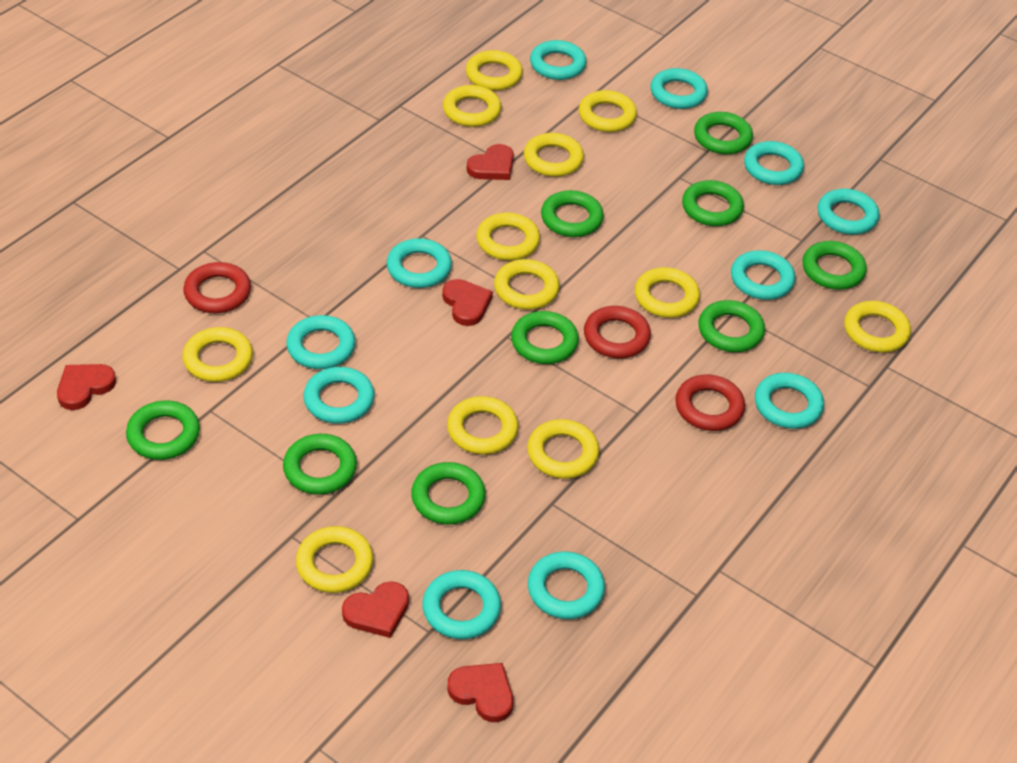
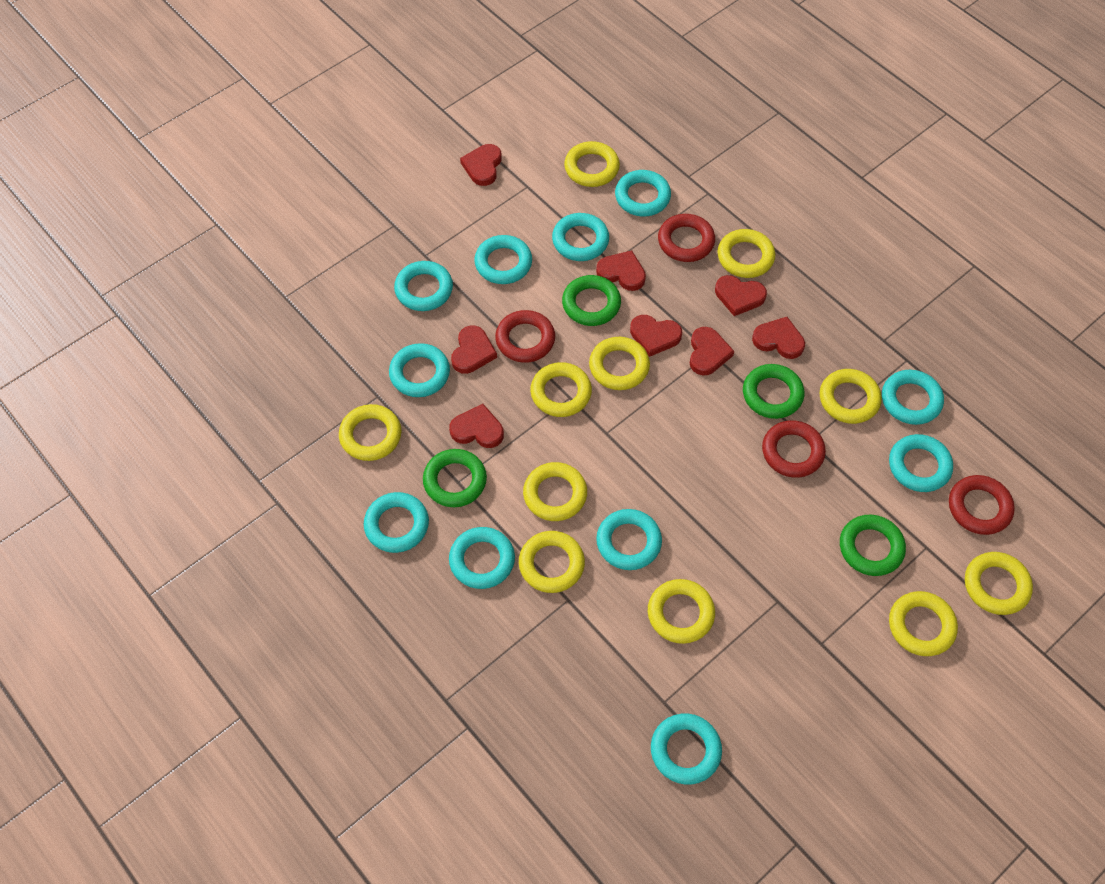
green ring: [126,401,200,460] [283,434,357,495] [411,462,486,525] [511,311,579,364] [541,190,604,237] [682,180,744,226] [694,112,753,154] [699,300,765,352] [802,241,867,290] = 9 -> [423,449,487,507] [562,275,621,326] [743,364,804,419] [840,515,906,576] = 4
red heart: [57,364,116,410] [342,581,409,638] [442,279,493,326] [447,663,513,722] [467,144,514,180] = 5 -> [449,404,504,448] [451,325,497,374] [460,144,502,186] [596,250,646,291] [630,315,682,357] [690,327,734,375] [715,275,767,316] [752,317,805,359] = 8
red ring: [183,262,251,313] [584,306,651,358] [675,375,745,431] = 3 -> [495,310,555,363] [658,214,715,262] [762,420,826,478] [949,475,1015,535] = 4
yellow ring: [183,327,253,382] [296,526,373,593] [443,85,501,127] [447,396,518,455] [466,50,523,91] [476,212,540,261] [494,259,560,310] [524,133,584,177] [527,419,599,479] [579,90,637,132] [635,267,700,318] [844,301,911,353] = 12 -> [339,404,402,461] [519,531,585,593] [523,462,587,521] [530,362,592,417] [564,141,620,187] [589,337,650,390] [648,579,715,644] [717,229,775,278] [820,369,882,424] [889,591,958,656] [965,552,1033,615] = 11

